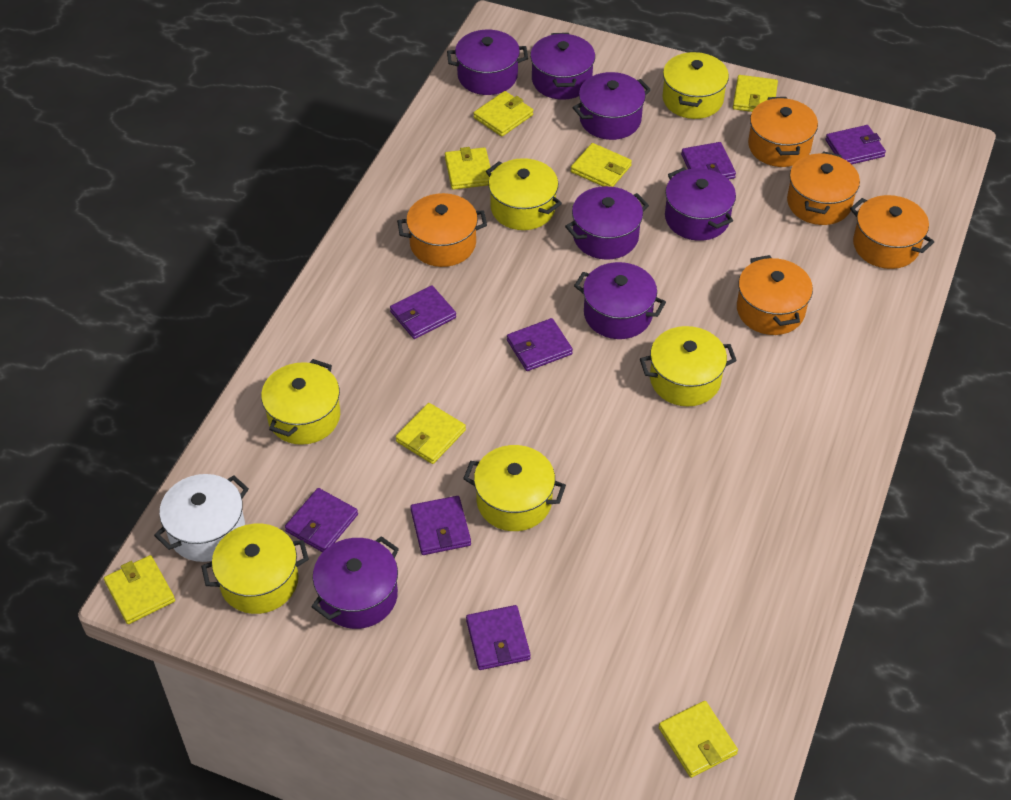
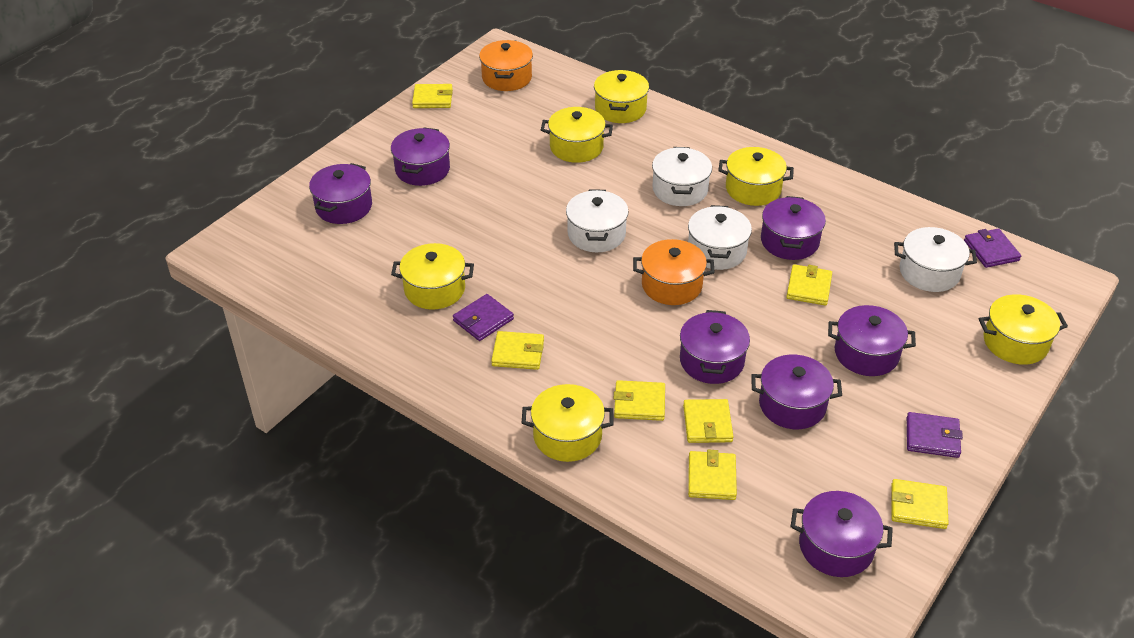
orange pot: [397,193,487,267] [737,255,813,335] [748,97,818,167] [787,151,860,225] [850,195,934,269] = 5 -> [479,40,533,91] [633,239,715,305] = 2
purple wallet: [285,488,358,552] [390,285,456,339] [411,496,471,555] [466,605,531,670] [507,318,573,371] [681,142,736,179] [825,125,886,165] = 7 -> [453,294,514,341] [907,412,963,458] [964,229,1021,268] = 3
white pot: [154,474,249,562] = 1 -> [566,189,629,252] [652,147,712,206] [688,205,752,270] [894,227,977,292] = 4

